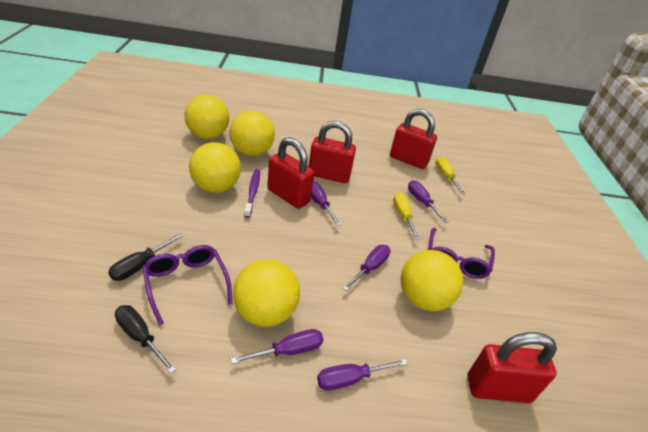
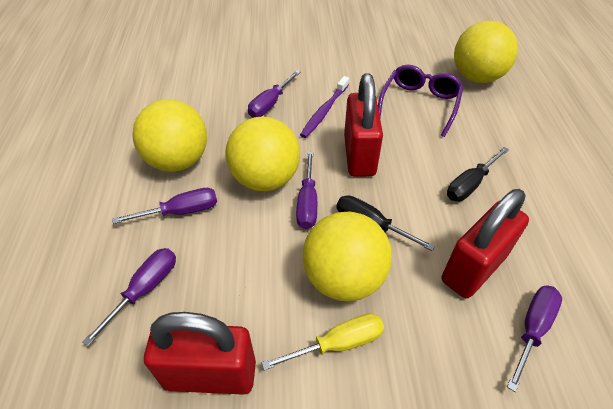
purple glasses: [142,245,233,326] [428,228,495,279] = 2 -> [378,65,463,137] = 1
red padlock: [267,137,315,209] [308,121,356,183] [390,109,437,169] [467,332,557,403] = 4 -> [144,312,256,395] [344,73,383,177] [441,189,529,298] = 3
yellow ball: [184,94,229,139] [189,142,241,193] [229,111,275,156] [233,259,300,327] [401,250,463,311] = 5 -> [132,99,207,172] [226,117,300,191] [303,211,392,301] [454,20,518,83] = 4
yellow screwdriver: [393,193,420,240] [435,157,465,194] = 2 -> [262,313,384,370] = 1

